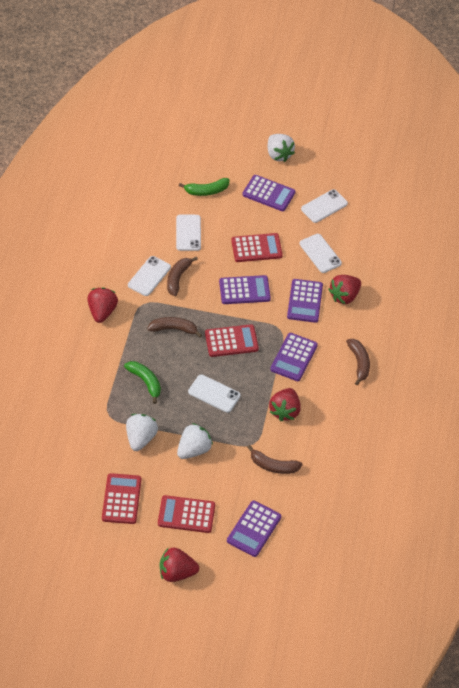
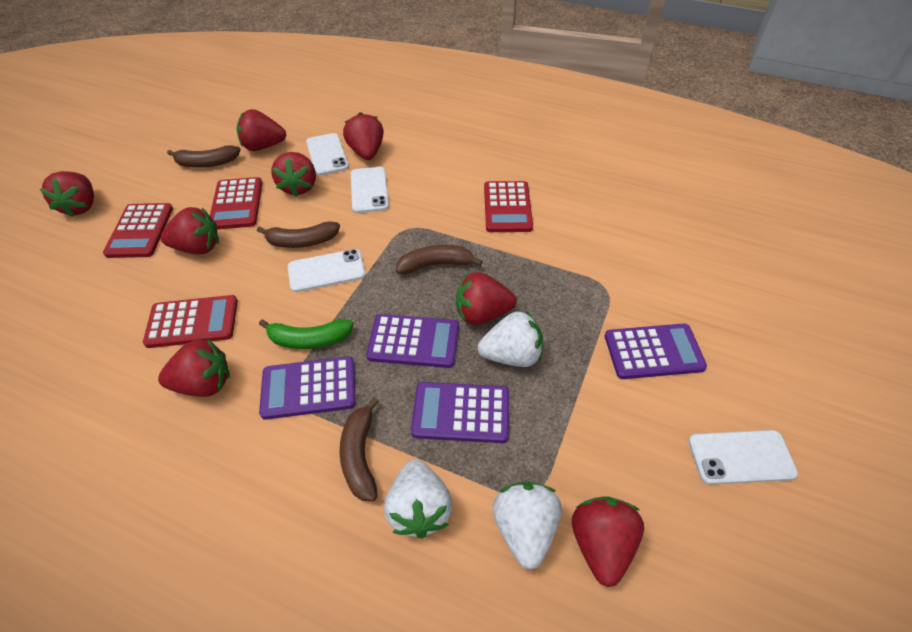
green banana: [124,361,161,404] [179,178,230,196] = 2 -> [259,319,354,349] = 1
purple calculator: [219,275,271,304] [227,500,281,557] [242,175,296,211] [270,333,318,381] [287,279,323,323] = 5 -> [259,356,356,420] [366,314,459,368] [411,382,509,443] [605,324,707,379] = 4
red strawberry: [87,287,118,323] [159,548,199,582] [269,388,301,421] [328,275,361,304] = 4 -> [40,171,94,217] [158,339,230,397] [161,207,219,254] [237,109,286,151] [271,152,316,197] [343,112,384,160] [456,272,517,325] [572,496,644,587] = 8
white phone: [128,256,171,296] [176,215,201,251] [188,375,241,413] [300,234,342,273] [301,189,348,223] = 5 -> [288,249,366,292] [306,133,349,176] [351,167,389,213] [688,430,798,485] = 4

